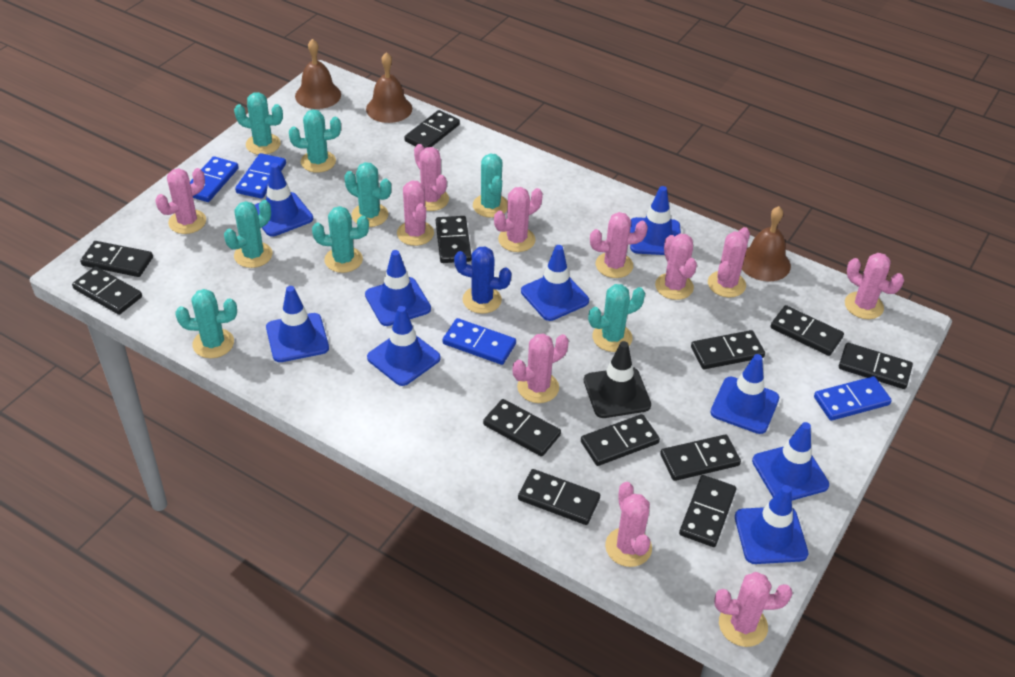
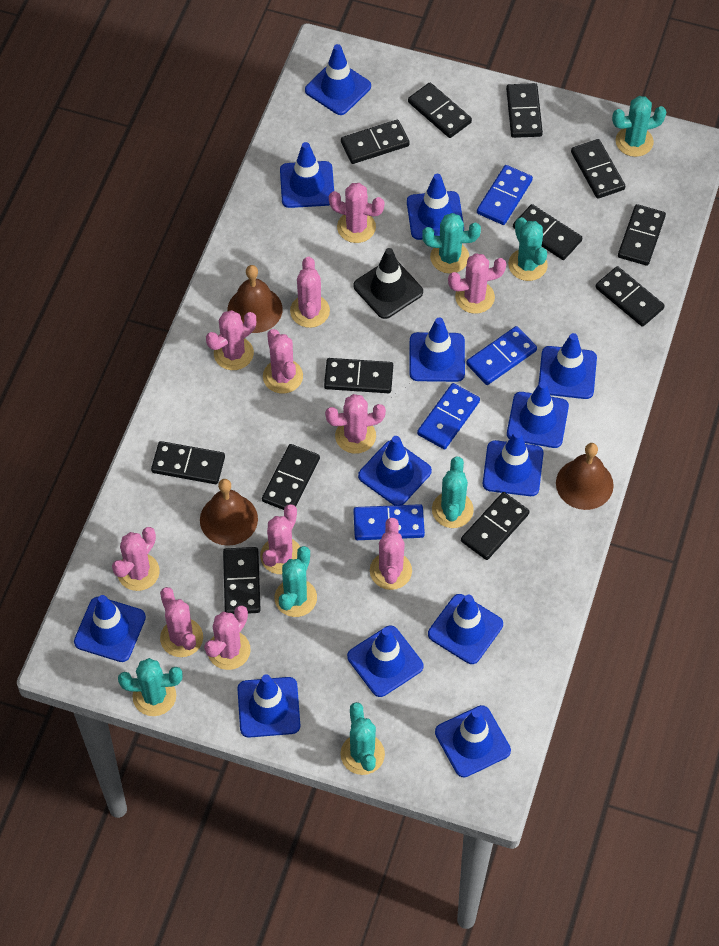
blue cactus: [454,246,512,314] = 1 -> none = 0
blue traffic cone: [255,163,313,236] [266,286,329,362] [365,250,431,326] [367,306,441,386] [521,245,589,321] [630,186,681,255] [710,354,779,434] [735,485,808,564] [752,422,829,501] = 9 -> [74,595,146,662] [238,674,300,738] [280,142,334,208] [305,44,371,115] [347,626,424,697] [358,436,432,505] [407,174,464,240] [409,318,465,382] [428,594,503,664] [435,705,511,778] [483,431,543,496] [507,381,569,448] [539,333,597,399] = 13
turquoise cactus: [175,289,237,358] [224,200,273,268] [234,92,283,155] [289,109,341,173] [312,206,369,273] [344,162,391,227] [473,153,508,218] [588,284,645,352] = 8 -> [118,658,182,716] [275,546,317,617] [340,702,385,775] [422,213,481,274] [432,456,474,528] [508,217,548,281] [612,96,666,157] = 7

